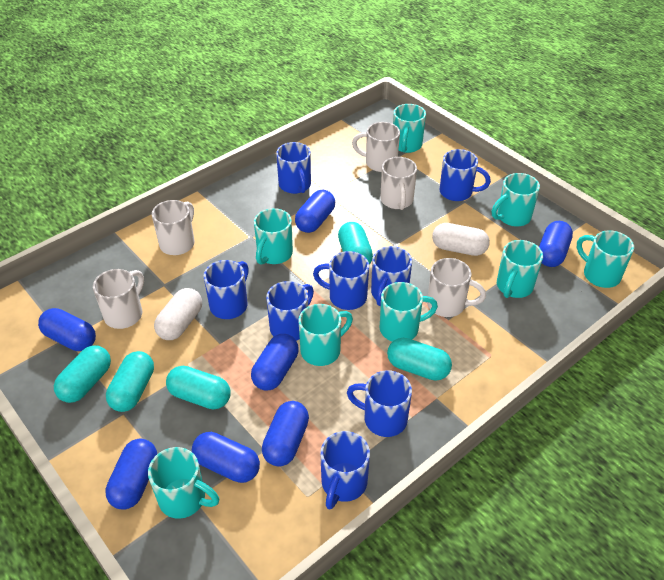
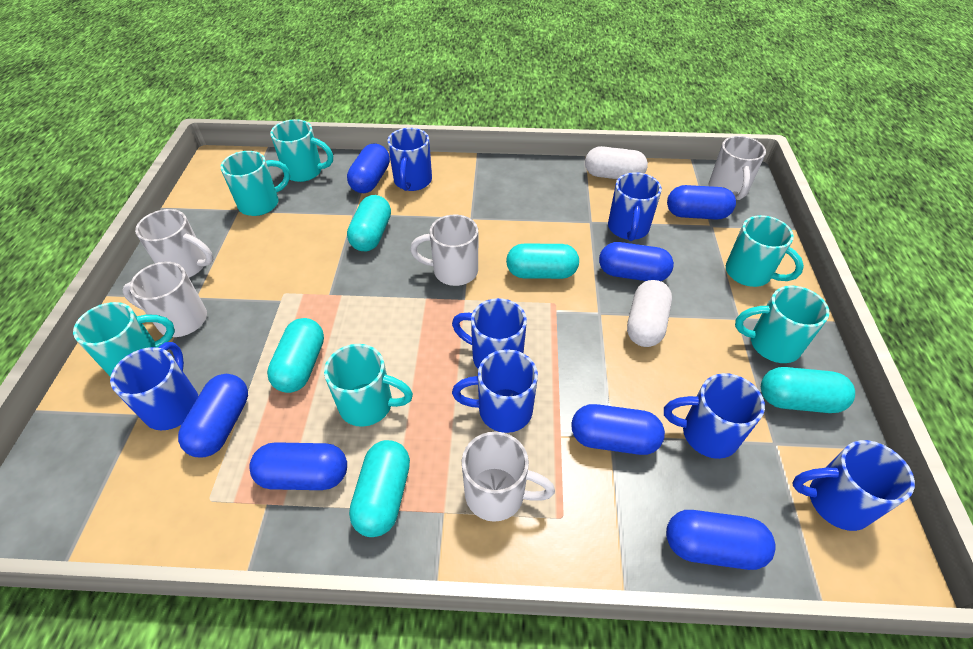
blue mug: [204,260,249,319] [266,281,314,341] [276,142,311,194] [313,251,369,310] [320,431,370,510] [347,370,412,437] [371,246,412,306] [440,149,491,201] = 8 -> [110,342,198,430] [387,128,432,191] [452,298,527,368] [452,349,538,433] [608,172,662,241] [664,373,765,459] [792,440,915,531] = 7
turquoise mug: [148,447,219,519] [254,208,293,265] [298,304,353,366] [380,282,438,342] [393,104,426,153] [492,173,540,227] [497,240,543,298] [577,230,634,288] = 8 -> [73,302,175,377] [220,151,290,216] [270,119,333,182] [324,344,413,427] [726,215,804,287] [735,286,830,363] = 6

